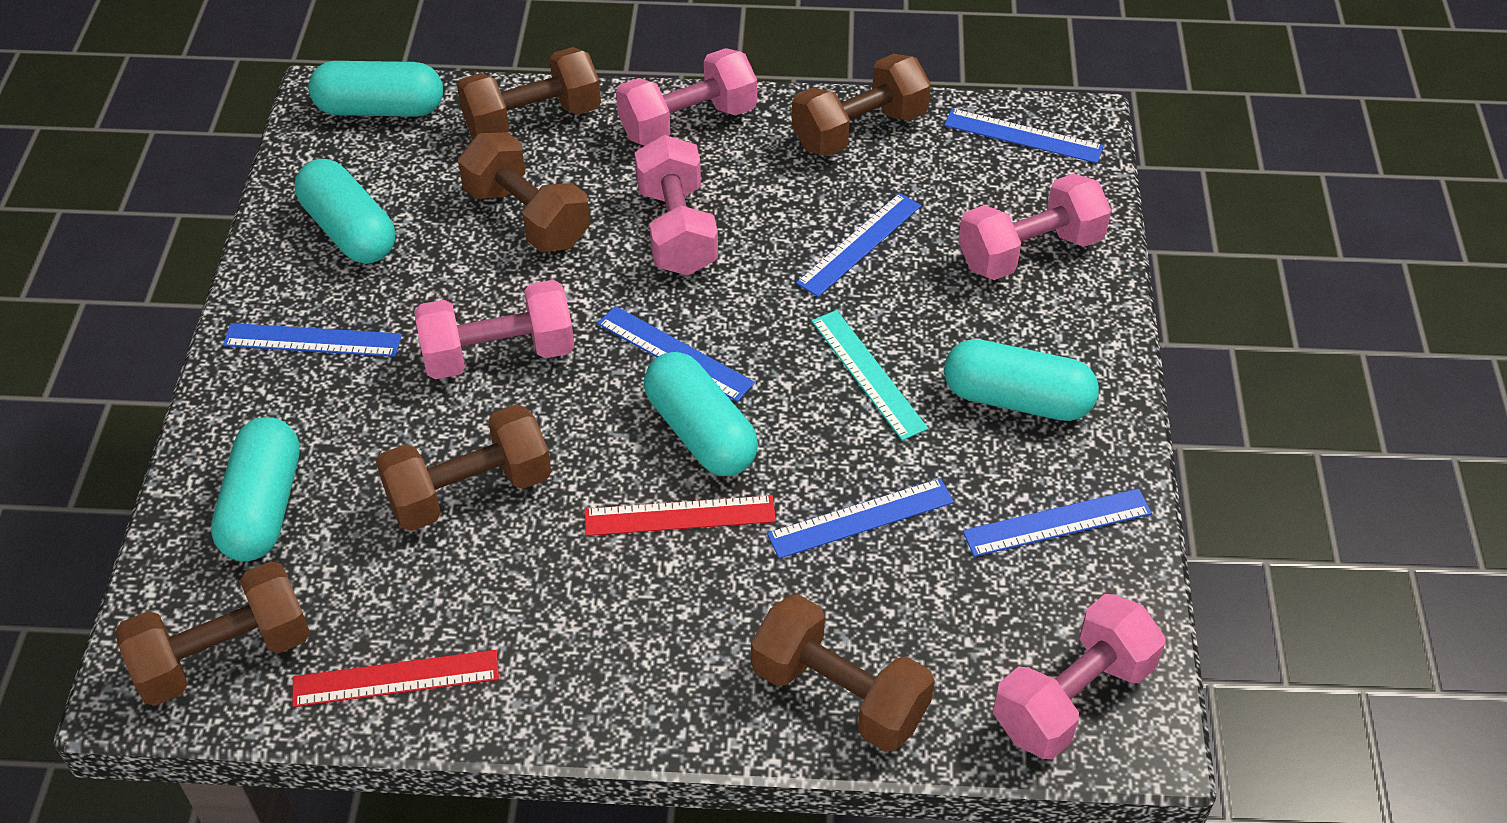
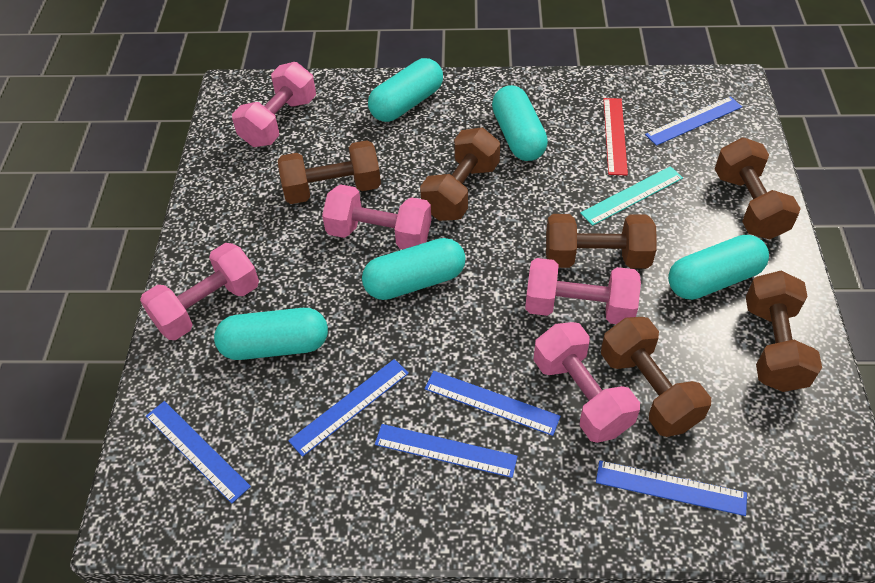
red ruler: [292,650,499,707] [584,495,776,536] = 2 -> [604,98,628,175] = 1

